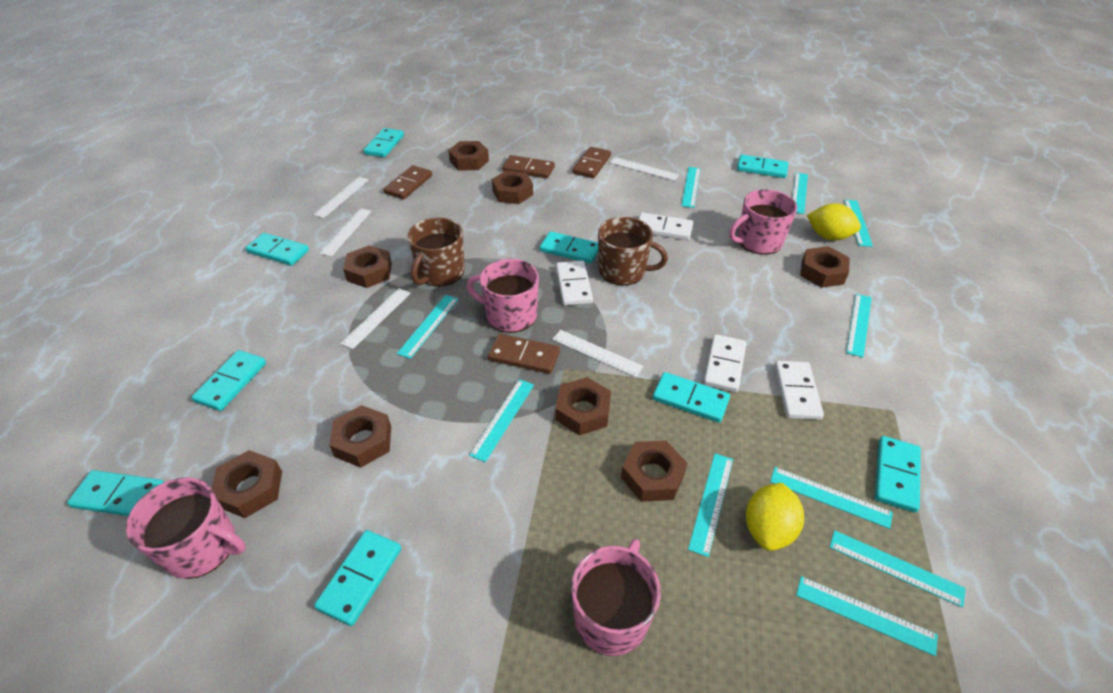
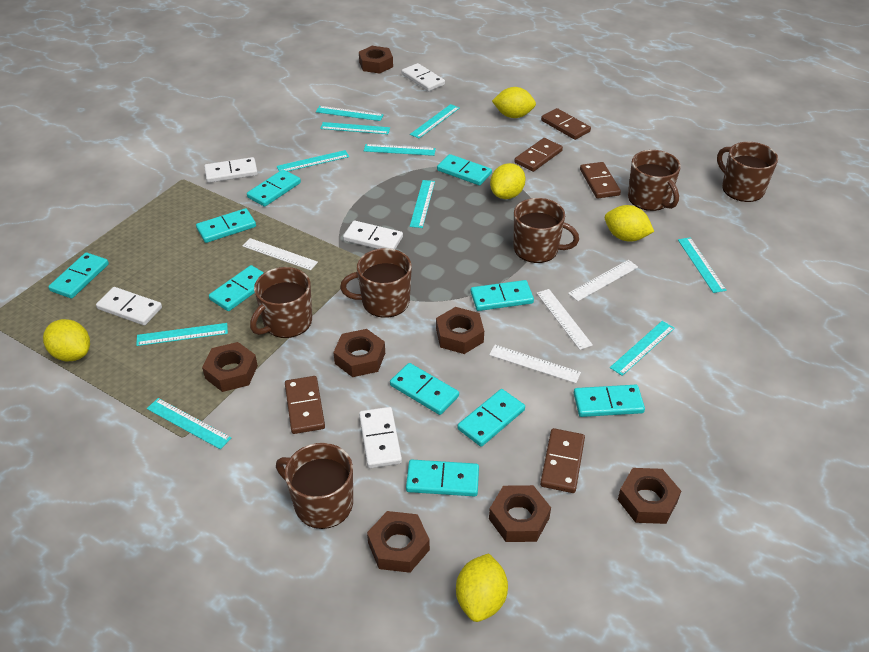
brown domino: [383,165,432,199] [488,334,560,374] [502,155,555,179] [572,147,611,178] = 4 -> [285,376,325,434] [514,138,563,172] [540,428,585,493] [541,108,591,140] [580,162,621,199] = 5
brown mug: [407,217,465,286] [598,217,668,285] = 2 -> [250,267,312,338] [276,443,353,529] [340,248,412,318] [514,198,579,263] [628,150,681,211] [717,142,778,202] = 6
brown nut: [211,450,282,518] [329,405,391,468] [343,245,392,288] [448,141,489,171] [492,171,533,204] [556,377,611,436] [621,440,688,502] [800,246,850,288] = 8 -> [202,342,258,392] [333,329,385,377] [359,46,393,74] [367,511,430,573] [436,307,484,354] [489,485,551,542] [618,468,681,524] = 7
pink mug: [126,477,246,579] [467,259,539,333] [571,539,661,656] [729,189,797,255] = 4 -> none = 0
turquoise domino: [67,470,164,516] [191,350,266,411] [246,233,309,266] [314,530,401,626] [363,128,404,157] [540,231,598,264] [653,372,730,423] [737,154,789,178] [875,436,921,513] = 9 -> [48,252,109,299] [196,208,256,243] [209,265,264,311] [247,170,301,207] [390,363,459,415] [406,460,479,496] [437,154,492,185] [457,389,525,447] [471,280,534,311] [574,385,645,417] = 10
white domino: [556,261,593,306] [639,212,693,240] [703,334,746,392] [775,361,824,420] = 4 -> [96,287,162,325] [204,157,258,183] [343,221,403,249] [359,407,402,468] [402,63,445,91] = 5
white ruler: [313,177,369,218] [319,208,372,257] [340,288,411,349] [552,330,644,377] [610,157,679,181] = 5 -> [243,238,318,271] [489,345,581,383] [537,289,593,350] [568,260,638,301] = 4
yellow lemon: [746,483,804,551] [807,203,861,240] = 2 -> [43,319,90,361] [456,553,508,622] [490,163,526,199] [492,87,536,118] [605,205,654,242] = 5

